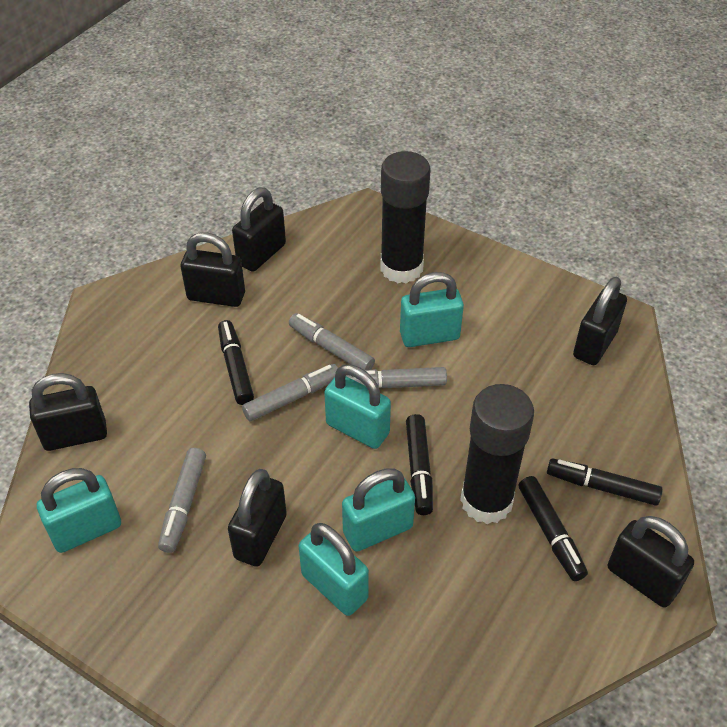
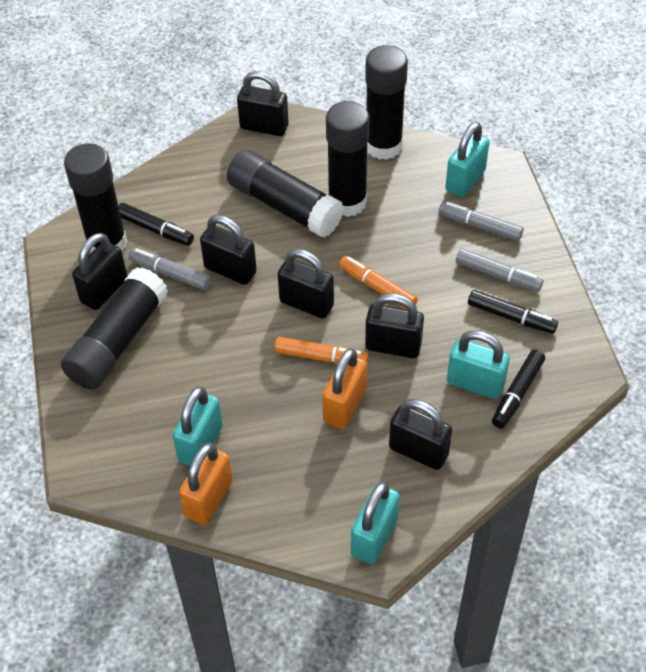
black glue stick: [380,151,431,283] [460,384,534,524] = 2 -> [61,267,168,390] [64,143,127,253] [227,150,344,238] [326,101,369,217] [365,45,408,160] = 5
black marker: [218,320,254,405] [406,414,433,515] [519,476,588,581] [547,458,663,506] = 4 -> [118,203,194,246] [468,290,558,334] [492,350,545,428] = 3
grey marker: [158,448,206,553] [242,364,338,421] [289,313,375,370] [346,367,447,388] = 4 -> [129,248,211,290] [439,202,524,241] [456,248,543,292] = 3
orange marker: none = 0 -> [275,337,369,364] [339,256,418,309] = 2
orange padlock: none = 0 -> [179,443,233,525] [322,348,367,429] = 2
turquoise padlock: [37,468,121,553] [299,523,369,616] [324,365,391,449] [342,468,415,552] [400,272,464,347] = 5 -> [173,386,223,466] [351,481,400,564] [446,122,489,197] [447,330,510,399] = 4

